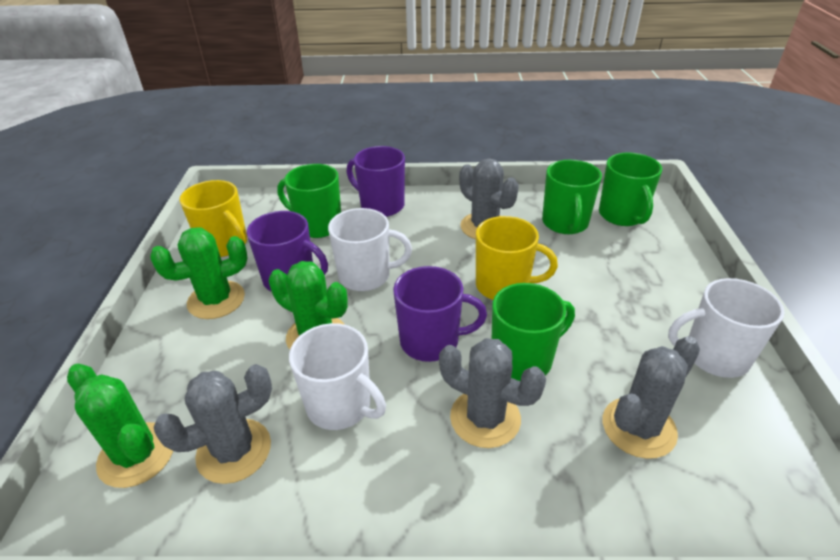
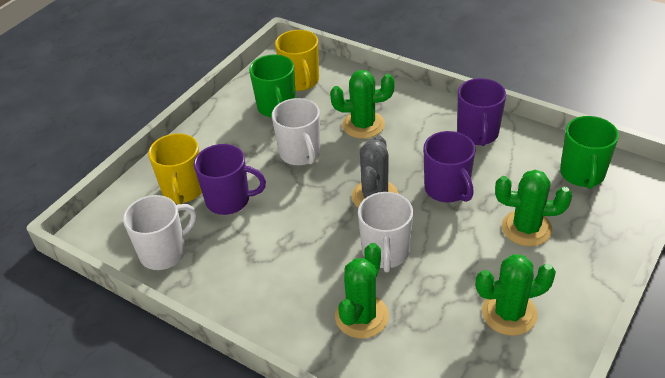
green cactus: [67,364,173,488] [150,228,248,319] [269,261,348,349] = 3 -> [330,70,395,139] [335,243,389,338] [476,254,556,336] [495,170,572,246] = 4
green mug: [277,164,341,238] [492,283,575,381] [542,160,602,234] [599,152,662,226] = 4 -> [249,55,296,118] [560,116,619,189] = 2
grey cactus: [154,364,272,484] [439,338,546,448] [459,158,519,239] [602,336,700,459] = 4 -> [352,136,399,207] = 1

